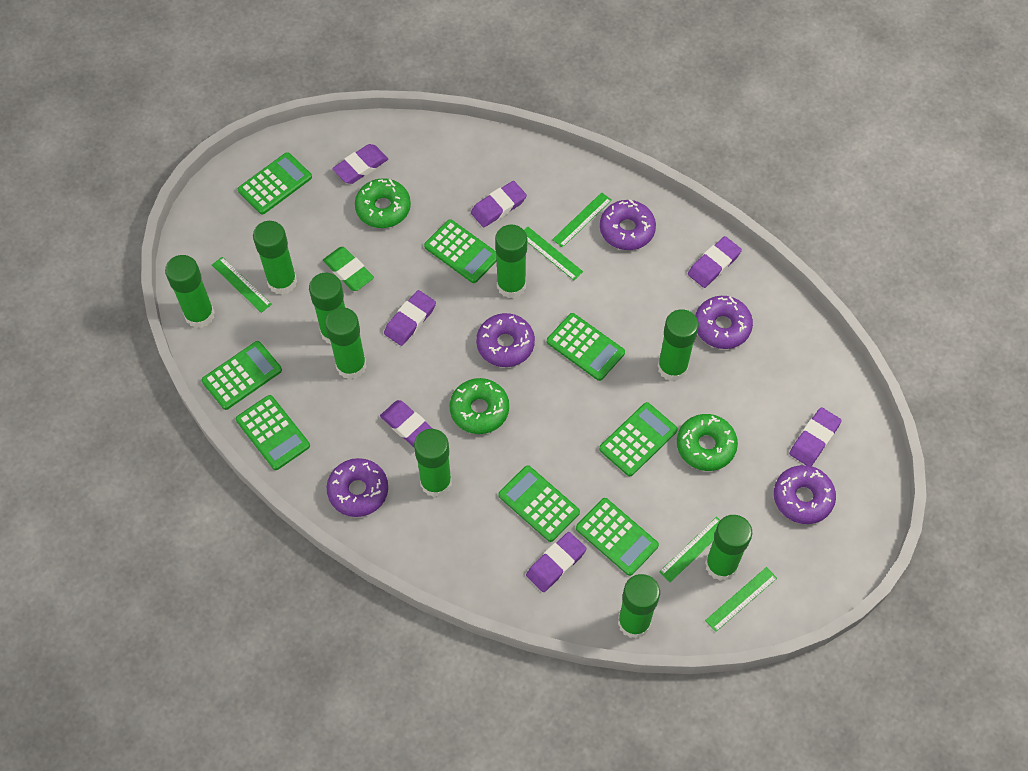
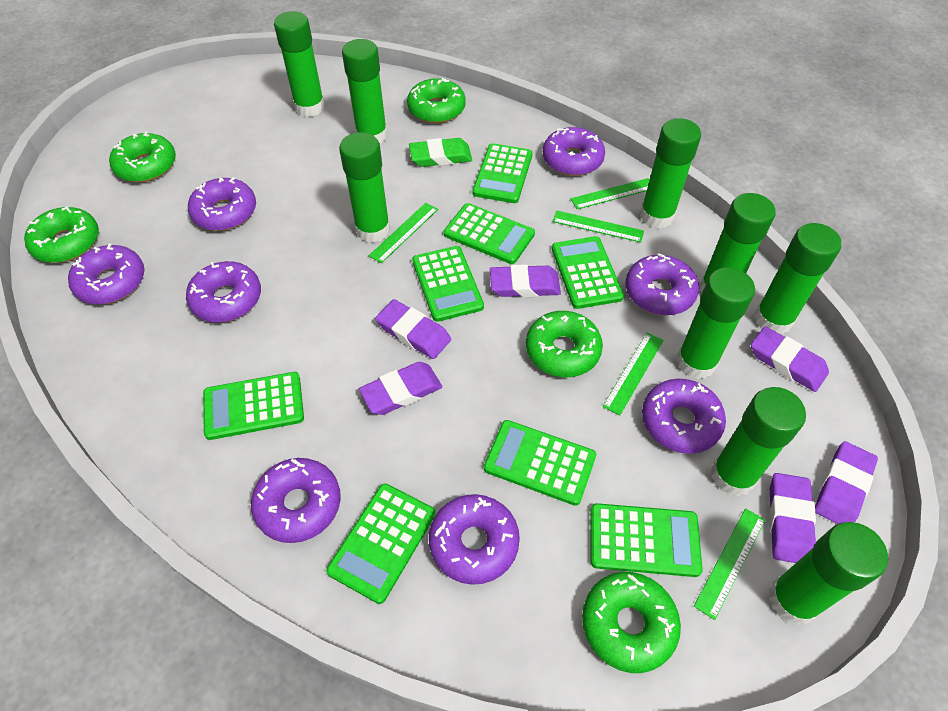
green donut: [355,178,411,228] [449,378,509,434] [677,414,738,471] = 3 -> [24,207,99,263] [109,131,176,182] [407,78,466,123] [526,311,603,377] [582,572,681,673] = 5
purple donut: [327,458,388,517] [476,313,535,367] [600,200,656,250] [695,296,753,349] [774,465,836,524] = 5 -> [68,243,144,304] [186,261,261,322] [188,177,256,231] [251,458,341,543] [429,494,520,585] [543,127,605,176] [625,254,699,315] [642,379,726,454] = 8
purple eraser: [332,144,388,184] [380,400,433,447] [384,290,436,346] [471,181,527,228] [526,532,587,592] [688,236,742,288] [789,407,842,466] = 7 -> [359,362,442,415] [376,299,451,359] [490,264,561,297] [751,326,829,392] [769,473,816,563] [815,441,878,524] = 6

